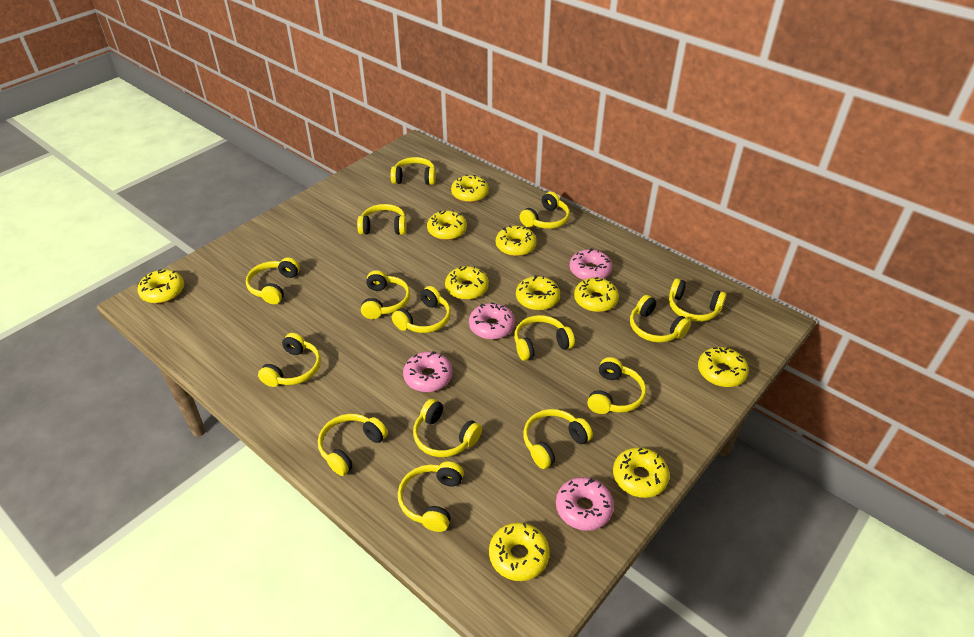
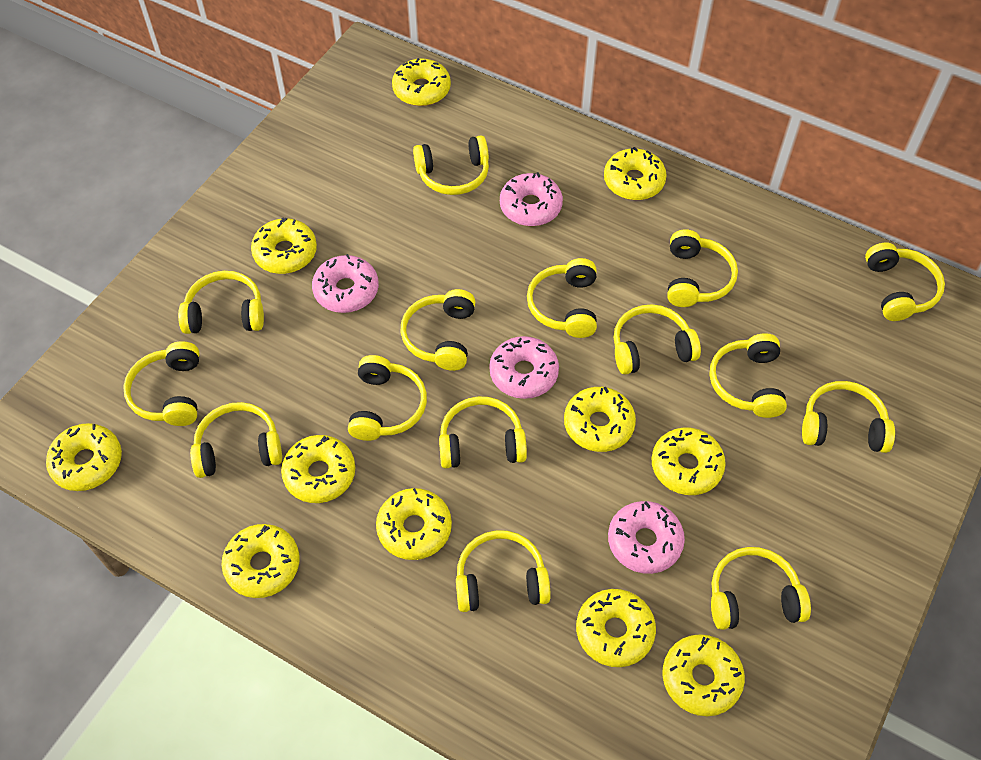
yellow donut: [137,269,184,303] [427,210,467,240] [445,266,489,300] [451,174,489,202] [489,522,550,581] [496,225,537,256] [516,275,560,310] [574,277,619,312] [613,447,670,498] [698,347,749,387] = 10 -> [46,423,122,491] [221,524,300,598] [251,217,317,274] [281,435,355,503] [376,488,452,560] [392,58,451,106] [564,387,636,452] [576,589,656,667] [604,147,667,200] [652,427,726,495] [663,634,745,716] = 11

